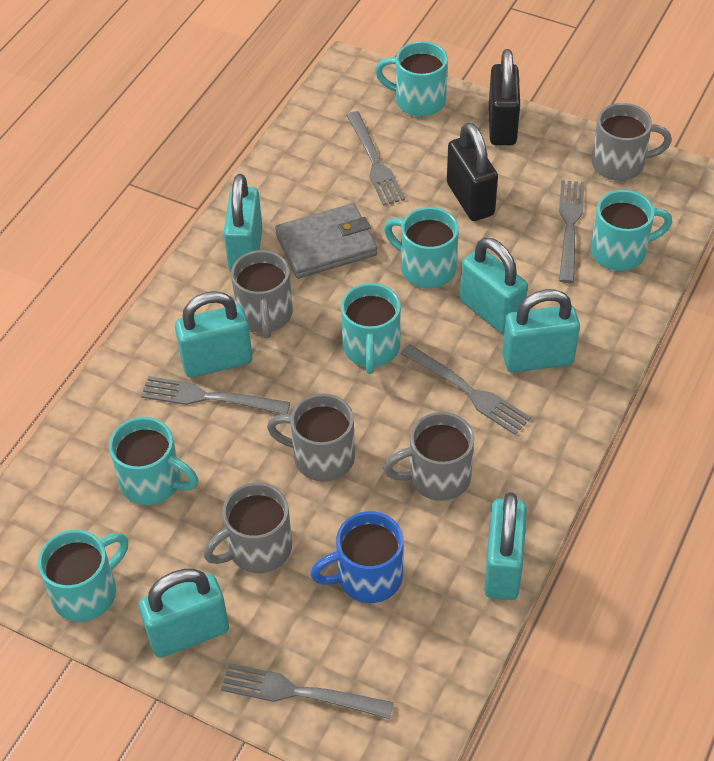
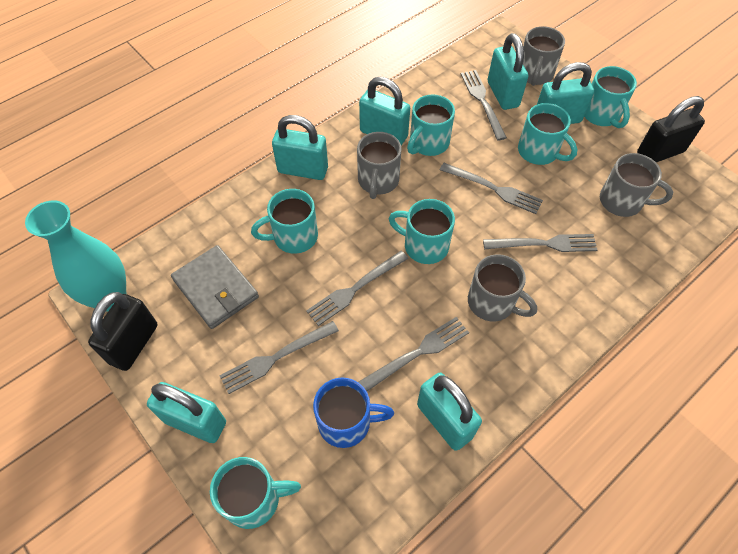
grey fork: [141,376,290,415] [221,663,394,719] [346,111,405,206] [401,344,531,435] [559,180,585,283] = 5 -> [219,321,339,394] [306,251,408,326] [358,317,469,391] [440,163,543,214] [461,70,507,140] [483,234,597,252] = 6
grey mug: [203,482,292,573] [231,250,293,338] [267,393,355,482] [383,412,474,501] [592,103,672,181] = 5 -> [357,132,401,199] [468,254,537,322] [523,26,565,86] [600,153,673,217] = 4
turquoise vase: none = 0 -> [25,201,126,312] = 1

